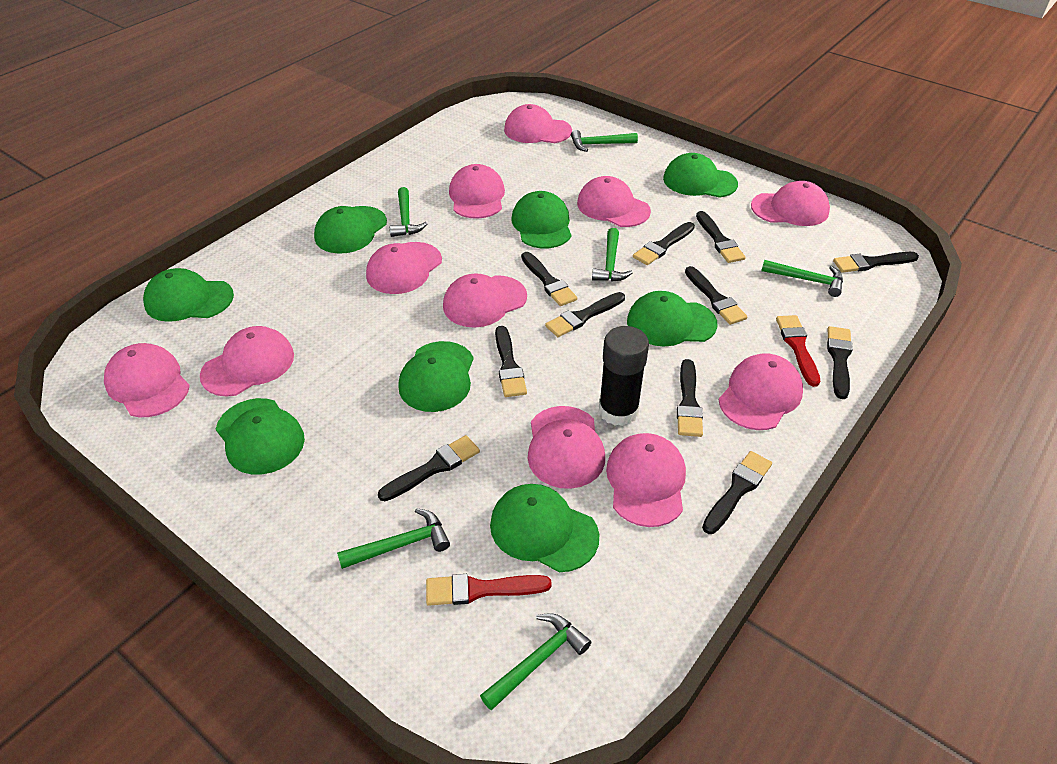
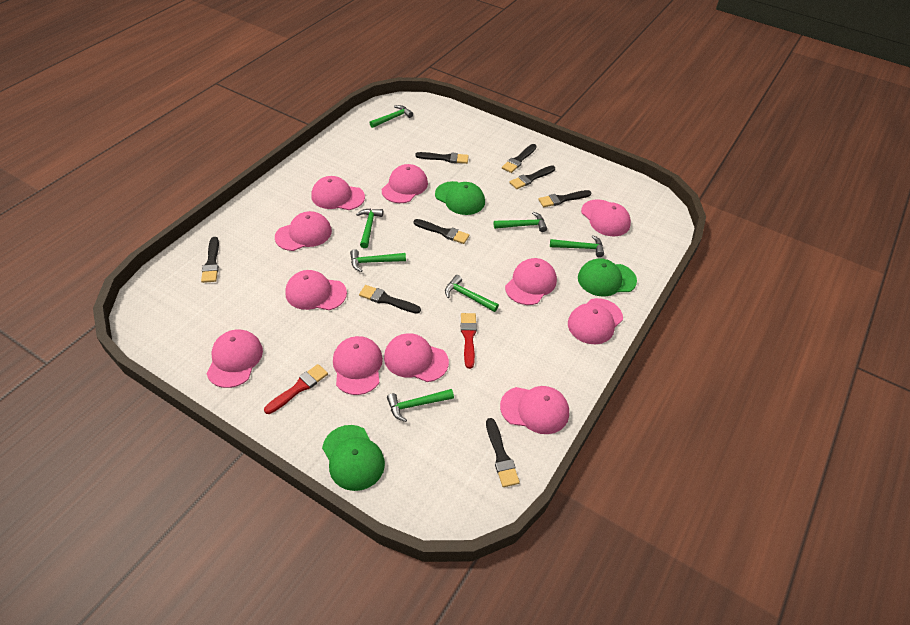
black brush: [378,435,480,501] [495,326,527,397] [521,252,577,306] [545,292,625,337] [633,222,695,265] [677,359,703,437] [685,266,747,325] [696,211,746,263] [702,451,772,534] [827,326,853,399] [833,252,919,273] = 11 -> [201,237,219,283] [359,285,421,314] [414,219,469,244] [415,152,469,164] [486,418,520,487] [502,144,537,173] [509,165,555,189] [538,190,592,207] = 8
black glue stick: [599,326,649,426] = 1 -> none = 0
green cap: [143,268,234,322] [216,398,305,475] [314,206,387,254] [398,341,474,412] [490,484,600,572] [512,191,572,249] [627,291,717,346] [663,153,738,198] = 8 -> [322,425,385,491] [435,181,485,215] [578,258,637,297] = 3
green hammer: [337,508,450,569] [390,187,427,237] [480,613,591,711] [571,130,638,152] [592,228,633,282] [761,260,843,297] = 6 -> [350,249,406,272] [356,209,383,248] [370,105,413,128] [387,389,454,422] [445,275,499,312] [494,212,547,232] [550,235,604,257] = 7

